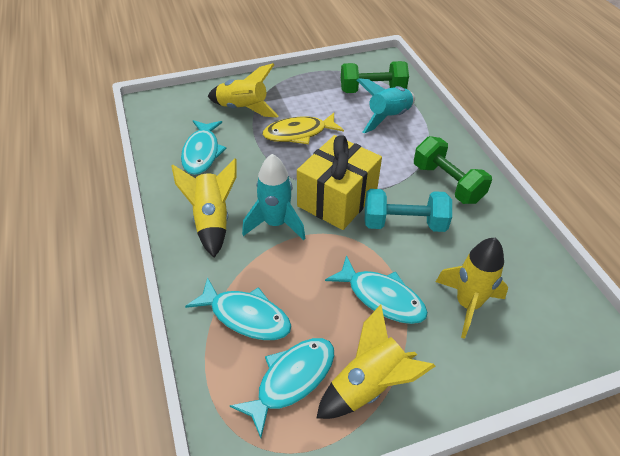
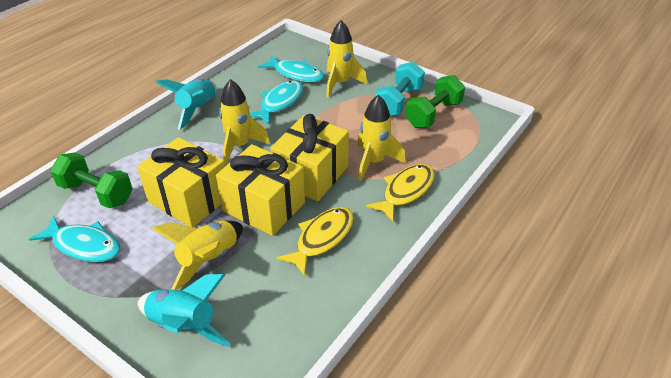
turquoise fish: [181,120,227,175] [185,277,291,340] [230,338,334,438] [325,255,428,324] = 4 -> [29,216,121,262] [250,80,303,124] [258,55,324,82] = 3
yellow fish: [262,113,344,144] = 1 -> [276,207,354,276] [366,164,435,222] = 2
yellow gift: [297,135,382,230] = 1 -> [137,137,225,227] [216,144,305,236] [270,114,349,201] = 3

